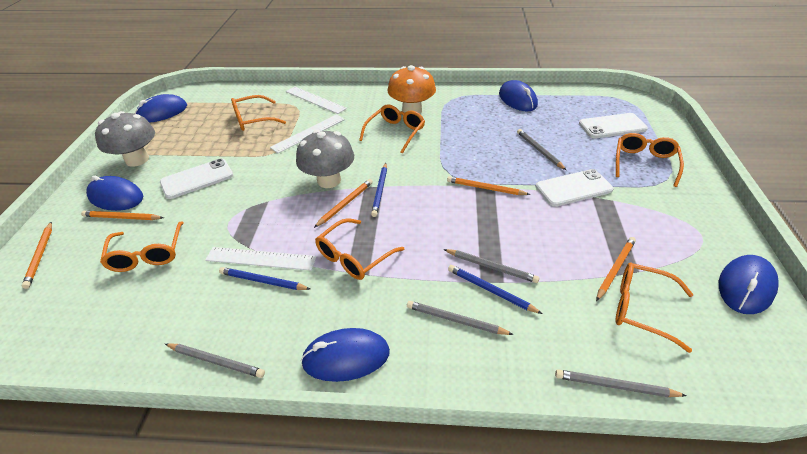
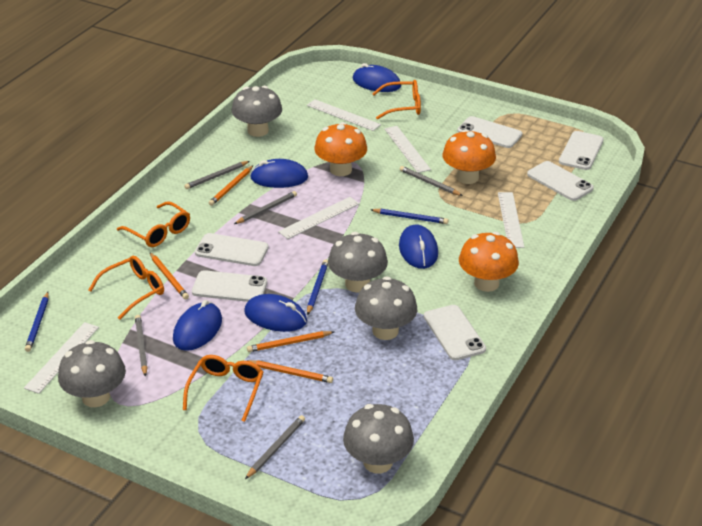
grey mushroom: [95,111,155,167] [296,130,354,188] = 2 -> [58,340,126,407] [232,86,282,137] [328,232,388,292] [343,404,414,473] [355,277,417,340] = 5
orange glasses: [100,222,183,272] [231,95,286,131] [315,218,404,280] [359,104,425,154] [616,133,684,187] [616,262,693,353] = 6 -> [88,256,164,320] [117,202,190,247] [183,355,263,422] [372,80,421,120] = 4
orange mushroom: [387,65,436,114] = 1 -> [314,122,367,176] [442,129,496,184] [459,232,519,292] = 3
orange pencil: [21,222,52,289] [81,211,164,220] [314,179,373,228] [447,176,531,195] [596,237,636,301] = 5 -> [150,253,189,300] [208,166,253,206] [247,331,334,352] [247,360,333,383] = 4
white phone: [160,159,233,199] [536,169,614,207] [579,113,648,138] = 3 -> [192,270,267,302] [195,233,269,266] [424,305,486,360] [457,116,522,148] [527,161,594,201] [559,131,604,170] = 6
white ruler: [205,247,317,271] [270,114,345,153] [286,87,347,114] = 3 -> [24,322,99,394] [278,197,360,239] [307,99,381,131] [384,126,431,173] [498,192,524,248] = 5

